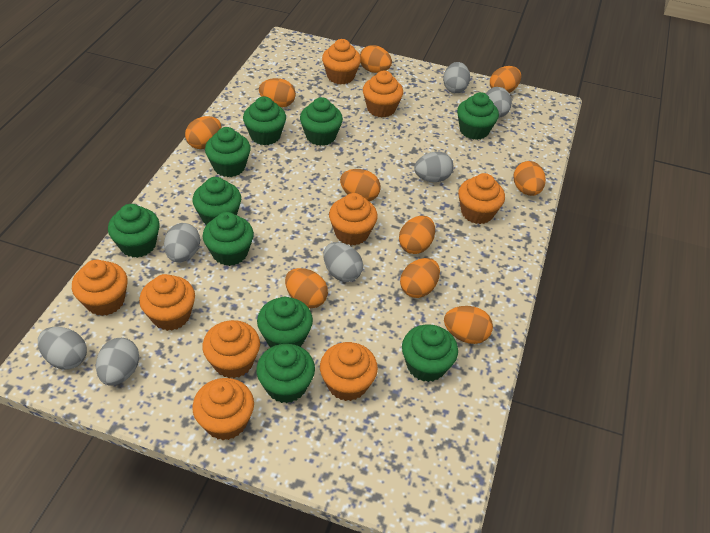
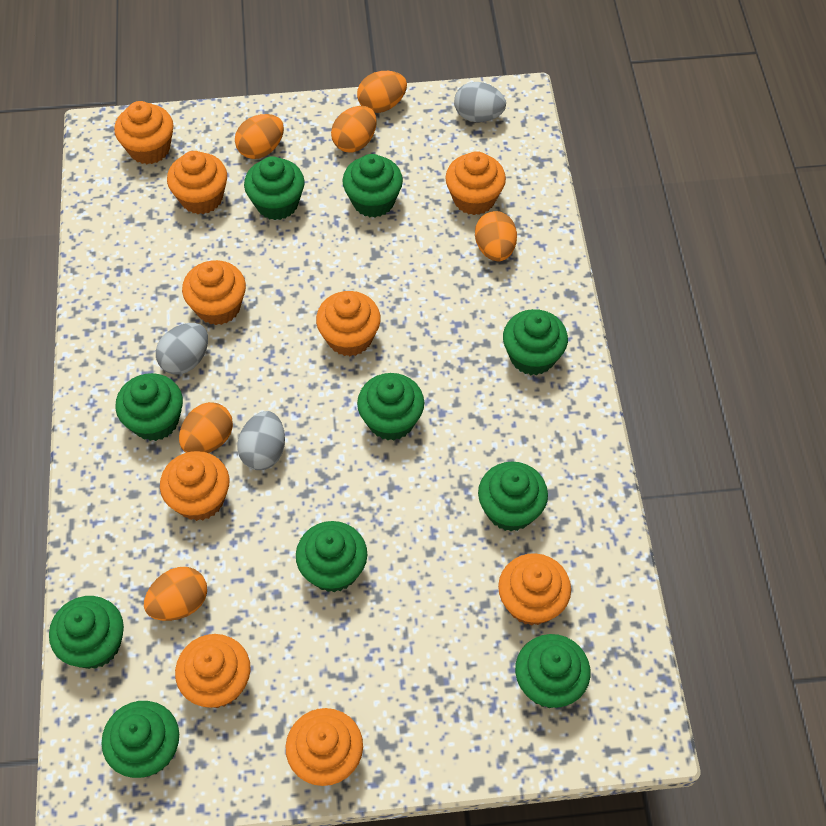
grey egg: [38,327,87,370] [96,338,139,386] [164,223,200,262] [323,242,363,282] [414,152,453,182] [443,62,470,93] [486,87,512,117] = 7 -> [156,323,208,375] [237,411,285,470] [454,82,506,122] = 3
orange egg: [185,116,221,149] [259,78,296,107] [285,268,328,309] [340,169,381,201] [360,45,392,73] [399,216,435,254] [400,258,440,298] [444,306,493,344] [490,66,521,93] [513,161,546,196] = 10 -> [144,567,207,621] [179,402,233,453] [235,114,284,159] [331,106,377,153] [357,71,407,113] [475,211,517,261] = 6

